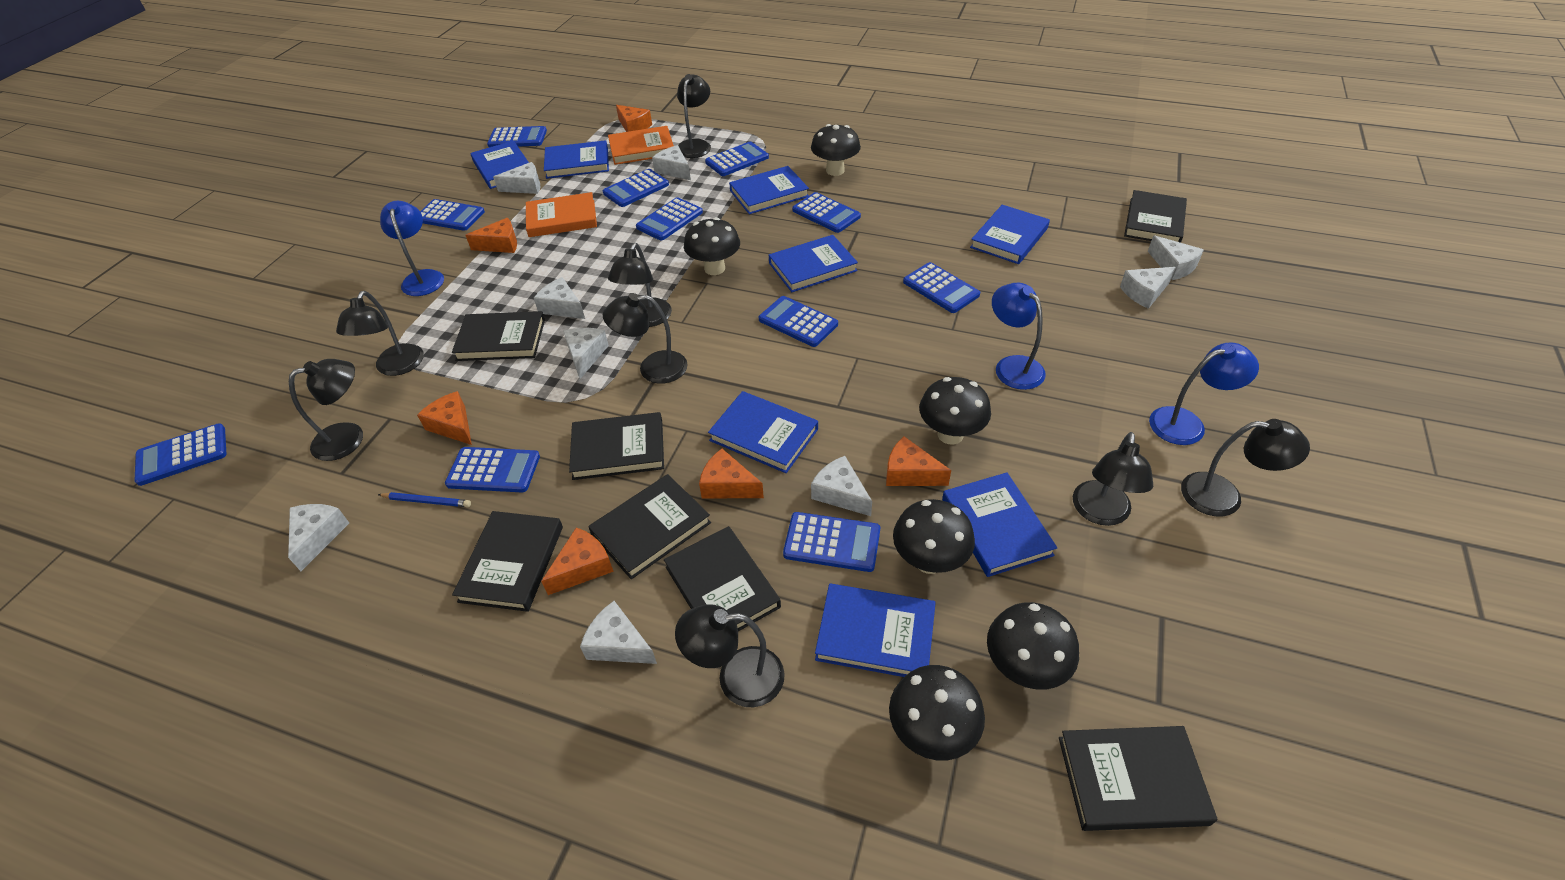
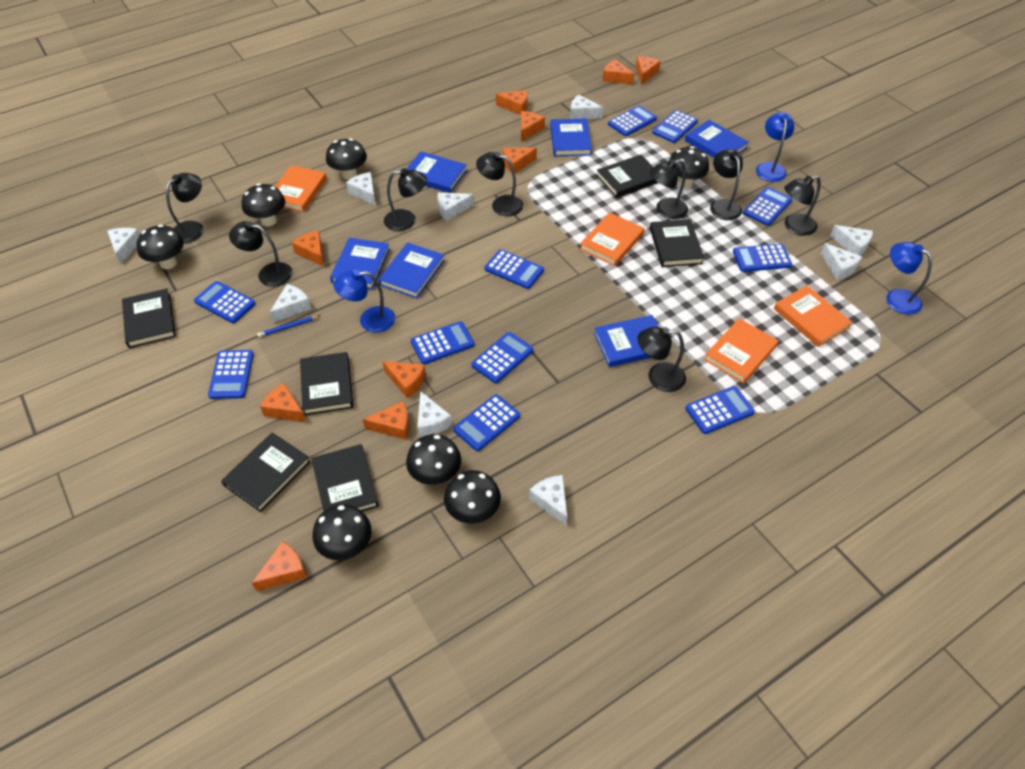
black book: [452,311,545,361] [452,511,563,612] [569,412,664,480] [588,474,711,579] [664,526,781,631] [1059,726,1218,831] [1124,190,1187,243] = 7 -> [122,289,176,348] [221,433,311,512] [300,352,353,415] [311,444,379,512] [596,155,658,198] [650,219,704,267] = 6
black mushroom: [684,217,740,275] [811,124,861,176] [889,665,985,760] [893,499,975,574] [919,377,991,445] [987,602,1079,690] = 6 -> [137,225,184,269] [242,183,285,227] [313,504,372,560] [326,138,367,180] [406,434,461,485] [444,470,501,524] [668,146,709,188] = 7
blue book: [470,141,529,189] [544,140,609,179] [708,391,818,473] [729,166,809,214] [769,235,858,292] [815,584,936,677] [942,472,1057,577] [970,205,1050,264] = 8 -> [330,238,390,290] [378,242,445,298] [406,151,467,193] [550,119,592,156] [594,315,658,367] [685,120,749,158] = 6
orange book: [526,192,597,237] [608,126,674,165] = 2 -> [275,165,327,212] [580,212,644,266] [704,318,779,384] [774,285,852,347] = 4
orange cheese: [417,391,472,445] [465,218,517,253] [541,527,614,595] [616,105,652,132] [699,449,764,499] [886,436,951,486] = 6 -> [252,541,307,591] [260,383,306,422] [292,230,324,267] [363,401,409,440] [382,361,426,398] [496,90,528,115] [503,148,537,173] [521,111,545,142] [602,59,634,85] [636,57,661,85] = 10

